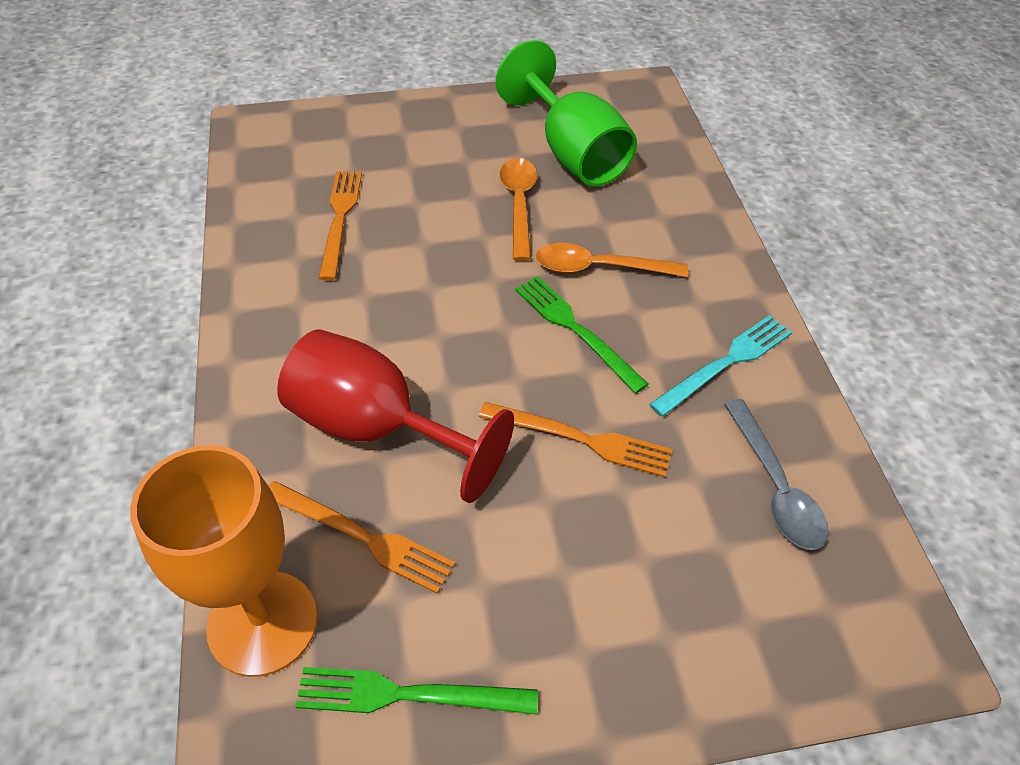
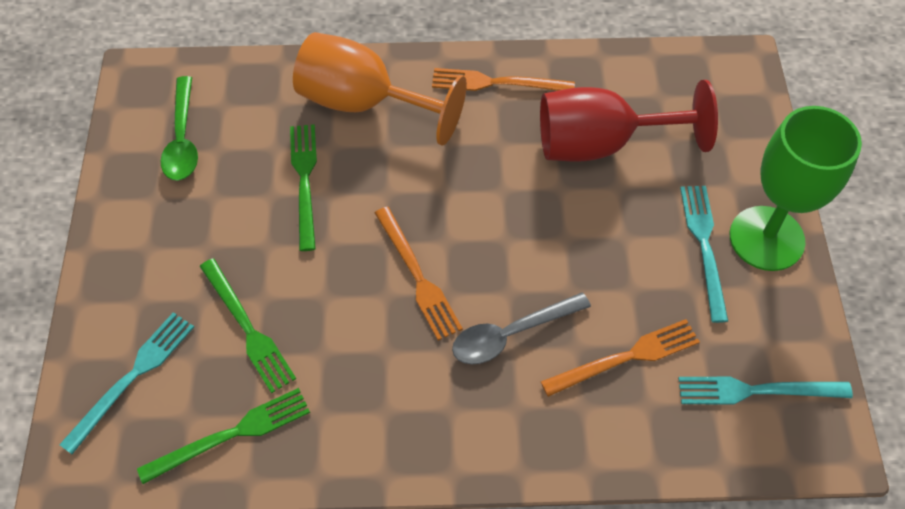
green fork: [295,667,538,715] [515,276,649,394] = 2 -> [137,388,310,484] [200,258,296,393] [290,124,317,251] = 3
green spoon: none = 0 -> [161,76,198,180] = 1
orange spoon: [500,158,537,261] [536,243,688,277] = 2 -> none = 0
turquoise fork: [650,315,792,417] = 1 -> [59,312,194,454] [678,377,853,405] [680,186,728,323] = 3

